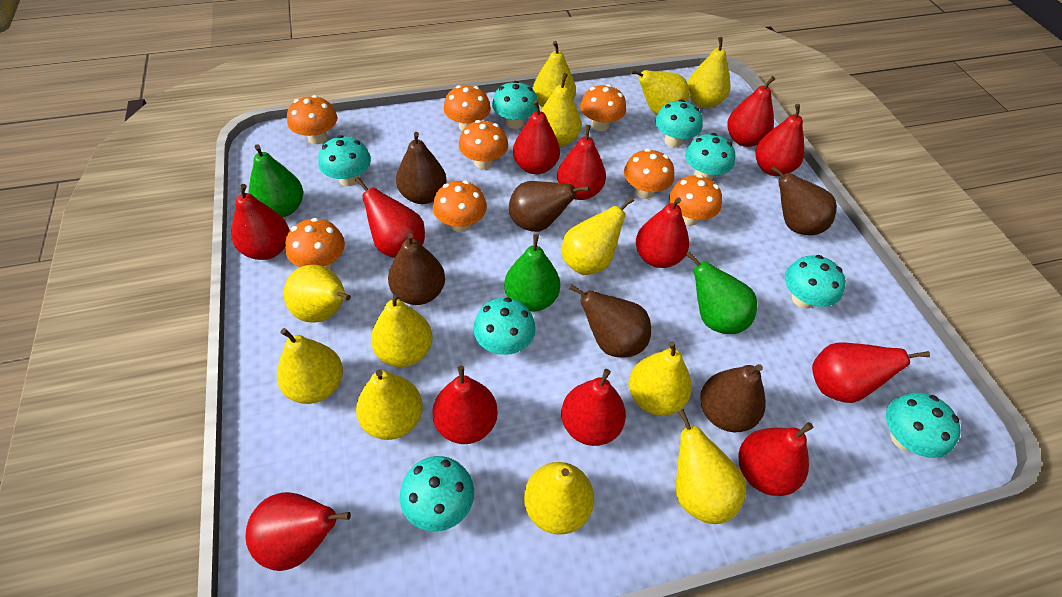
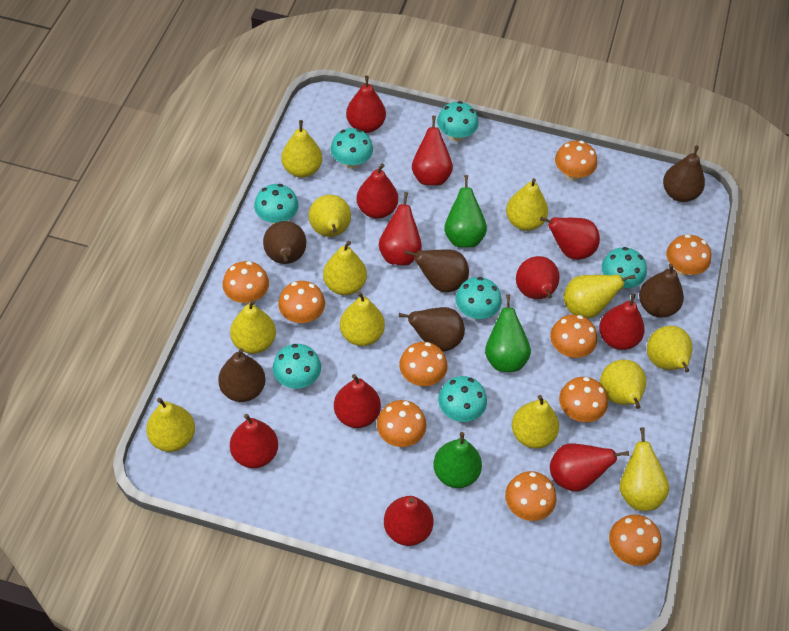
orange mushroom: [285,218,345,269] [287,95,337,144] [433,181,487,232] [443,85,491,131] [459,120,508,169] [580,84,626,131] [624,149,674,199] [669,174,722,226] = 8 -> [222,261,269,304] [278,281,325,324] [377,400,426,447] [399,342,447,386] [505,471,557,521] [550,314,597,358] [555,140,597,181] [559,377,608,422] [609,515,662,566] [666,234,711,276] = 10
red pear: [231,184,289,260] [245,492,351,571] [355,177,425,258] [432,366,498,444] [513,101,560,174] [557,125,606,200] [561,369,626,446] [636,197,689,268] [727,76,775,147] [738,422,813,496] [755,104,804,176] [812,343,930,403] = 12 -> [230,414,278,468] [334,374,381,428] [346,75,386,133] [356,163,398,219] [379,192,422,265] [384,496,433,546] [412,115,453,185] [516,256,559,299] [540,217,600,260] [550,443,629,492] [599,294,645,350] = 11
turquoise mushroom: [318,135,371,186] [400,456,474,532] [473,297,536,355] [492,81,539,129] [655,99,703,147] [685,133,735,180] [785,255,846,309] [886,392,961,458] = 8 -> [254,184,299,224] [273,344,321,389] [330,128,373,169] [437,101,479,142] [438,376,487,422] [455,277,502,320] [602,247,647,289] = 7

